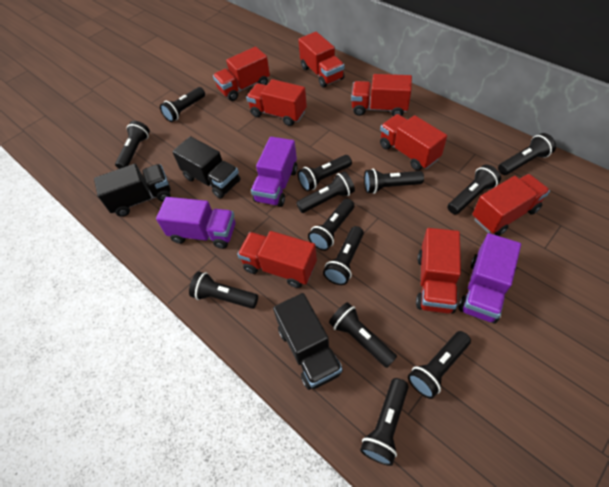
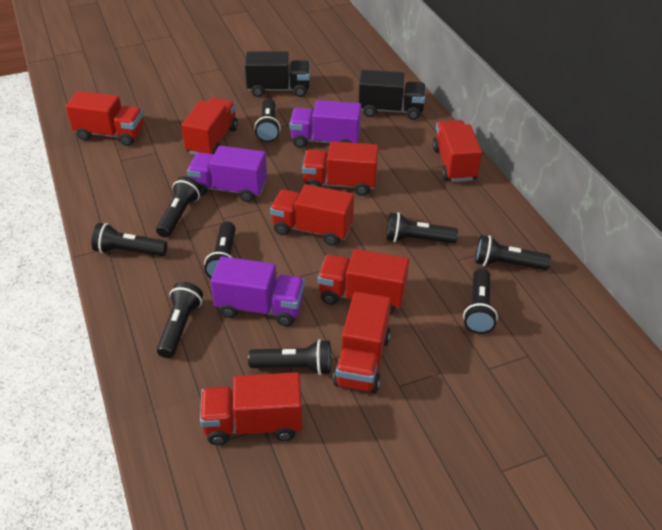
black flashlight: [115,121,150,169] [160,87,205,122] [189,272,258,309] [296,171,355,213] [298,155,352,191] [308,199,354,251] [323,226,364,285] [329,302,397,368] [360,378,408,466] [364,168,424,194] [408,331,471,399] [448,164,501,214] [498,133,556,175] = 13 -> [91,223,167,256] [156,176,201,238] [157,282,203,358] [204,221,236,278] [248,339,331,375] [254,99,281,142] [386,212,458,243] [463,268,498,334] [475,235,551,270] = 9
black truck: [94,164,171,217] [172,136,241,199] [273,293,343,390] = 3 -> [245,51,310,97] [359,70,426,120] = 2

